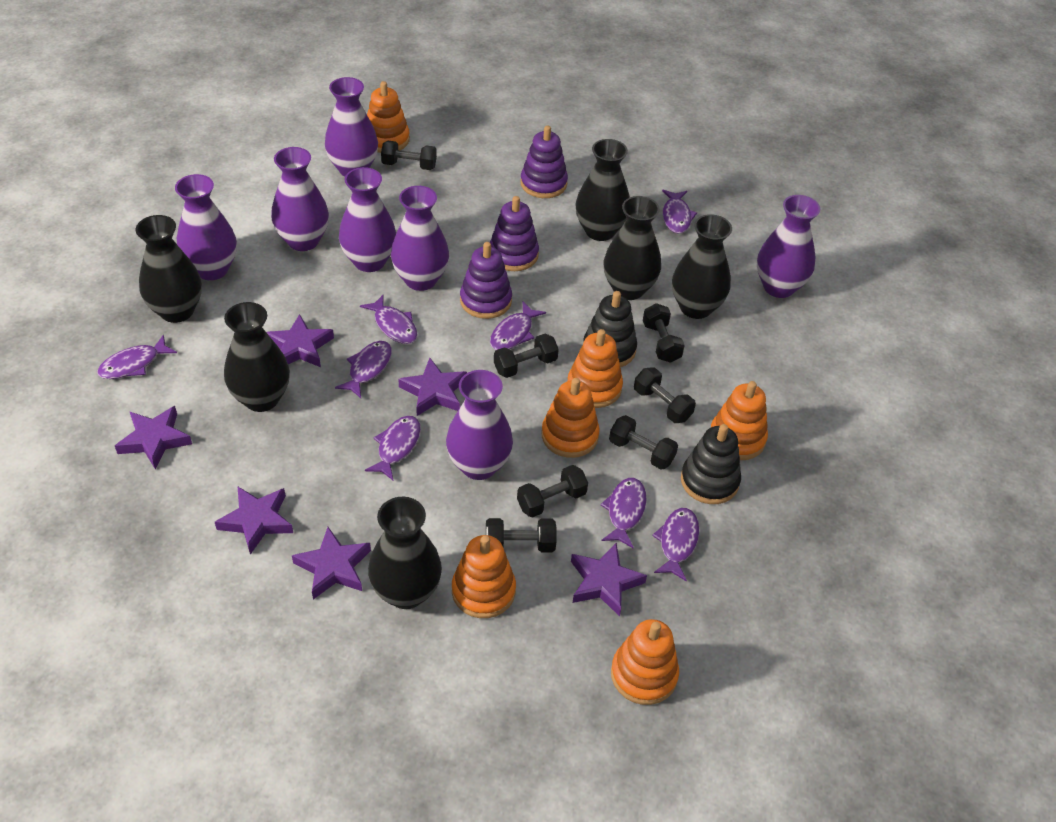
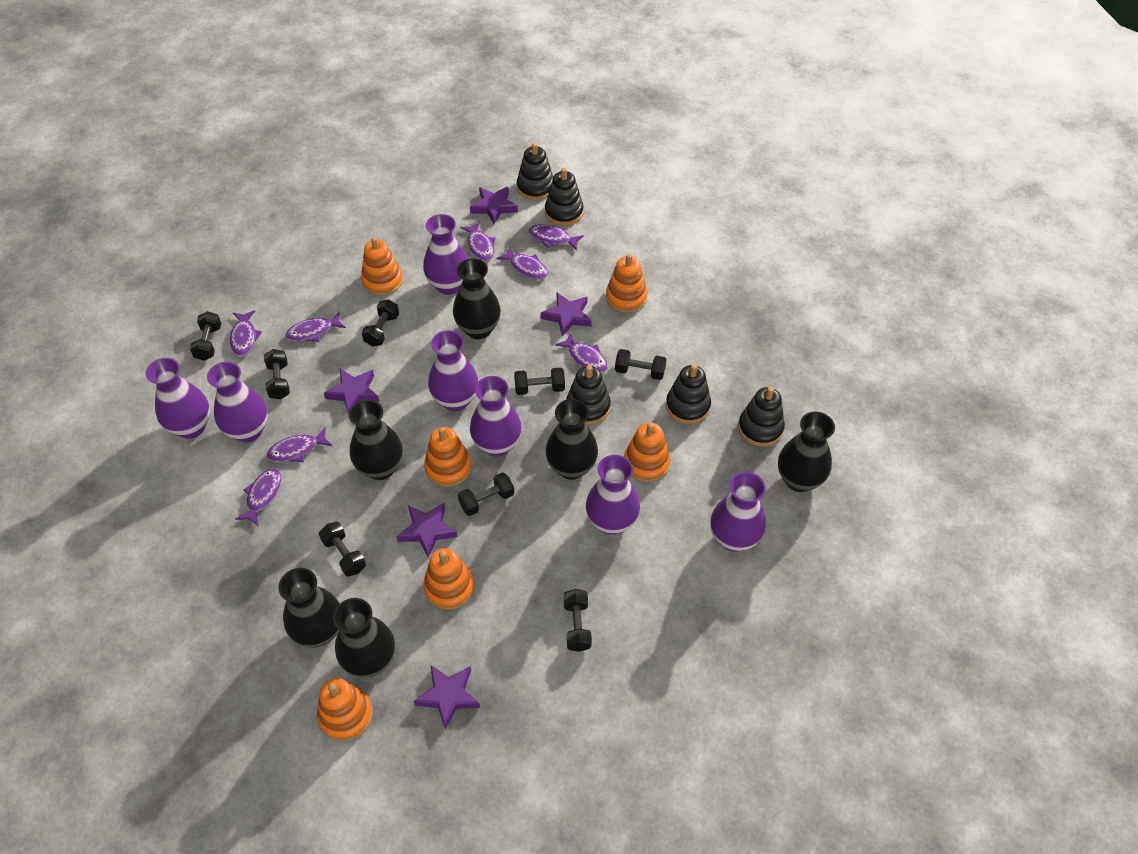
black dumbbell: [381,141,437,170] [486,518,556,552] [494,334,559,378] [517,465,588,518] [609,415,678,469] [634,367,696,423] [643,303,685,363] = 7 -> [190,311,221,361] [264,349,290,399] [319,522,366,577] [362,300,399,346] [458,472,514,516] [514,368,565,395] [563,589,592,652] [615,349,667,380] = 8
black stacking toy: [583,291,637,367] [681,424,741,504] = 2 -> [517,143,553,200] [545,168,584,226] [566,365,611,425] [666,364,711,424] [738,387,785,446] = 5
purple stacking toy: [460,242,512,319] [490,196,539,271] [520,126,568,198] = 3 -> none = 0
purple star: [115,406,192,470] [215,486,293,555] [266,314,334,367] [292,527,371,599] [398,358,467,416] [571,543,647,617] = 6 -> [324,369,379,415] [397,503,458,558] [414,665,480,730] [470,187,518,224] [541,292,592,337] = 5

